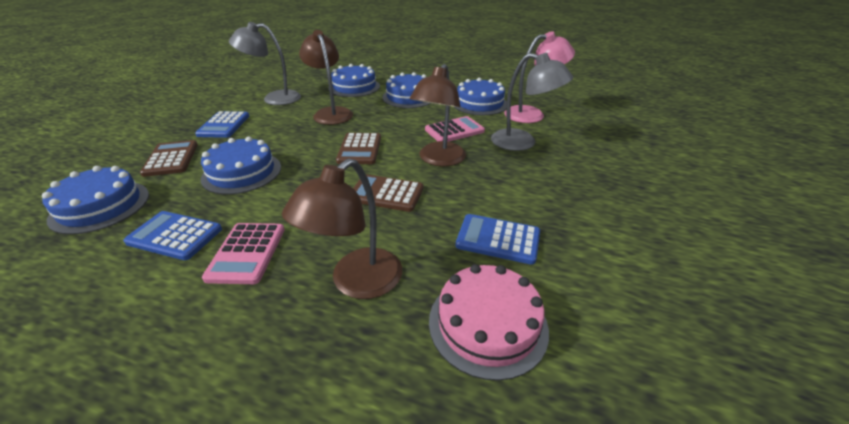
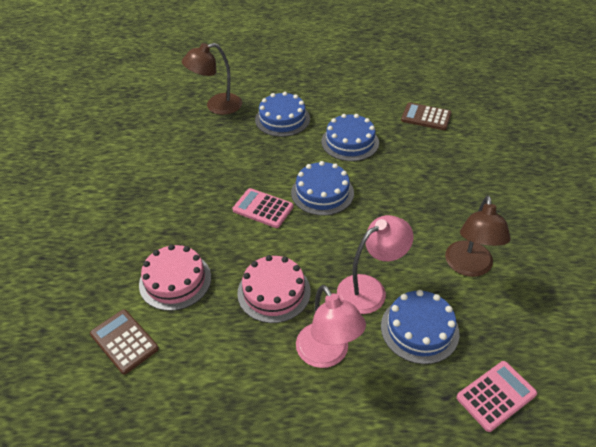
blue cake: [42,166,149,235] [201,136,281,194] [331,64,380,97] [382,72,431,108] [454,78,507,115] = 5 -> [255,92,310,137] [291,161,354,216] [322,114,379,161] [381,290,459,364] = 4
blue calculator: [123,211,222,260] [195,111,249,138] [456,214,540,265] = 3 -> none = 0
brown calculator: [140,140,198,177] [336,133,381,164] [353,174,423,212] = 3 -> [90,310,159,374] [401,103,452,130] = 2
brown lamp: [282,159,402,299] [299,30,353,125] [410,64,466,166] = 3 -> [182,43,242,115] [445,196,511,277] = 2
grey lamp: [229,22,301,105] [491,53,573,151] = 2 -> none = 0
pink cake: [429,264,549,381] = 1 -> [139,244,211,311] [237,255,311,323] = 2
pink lamp: [504,31,575,123] = 1 -> [296,285,366,368] [337,215,414,314] = 2

